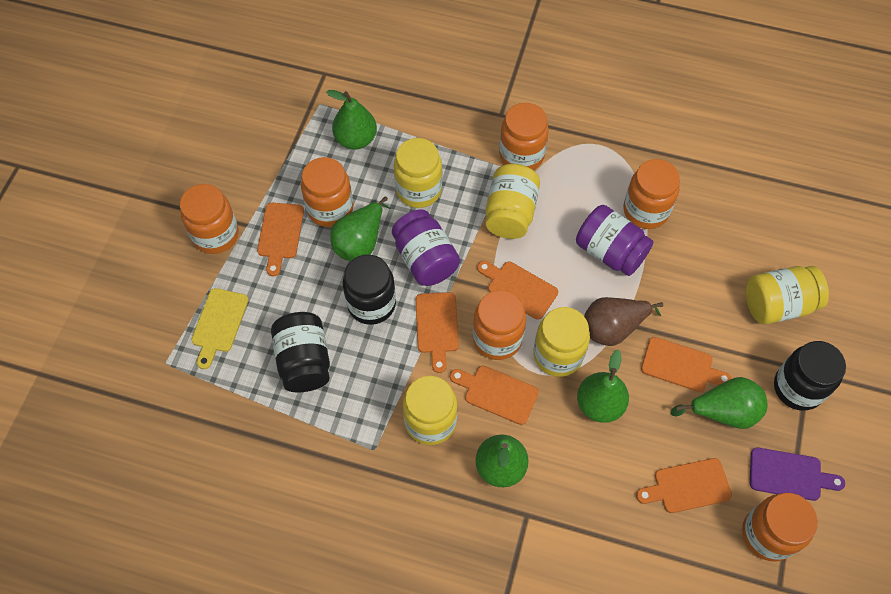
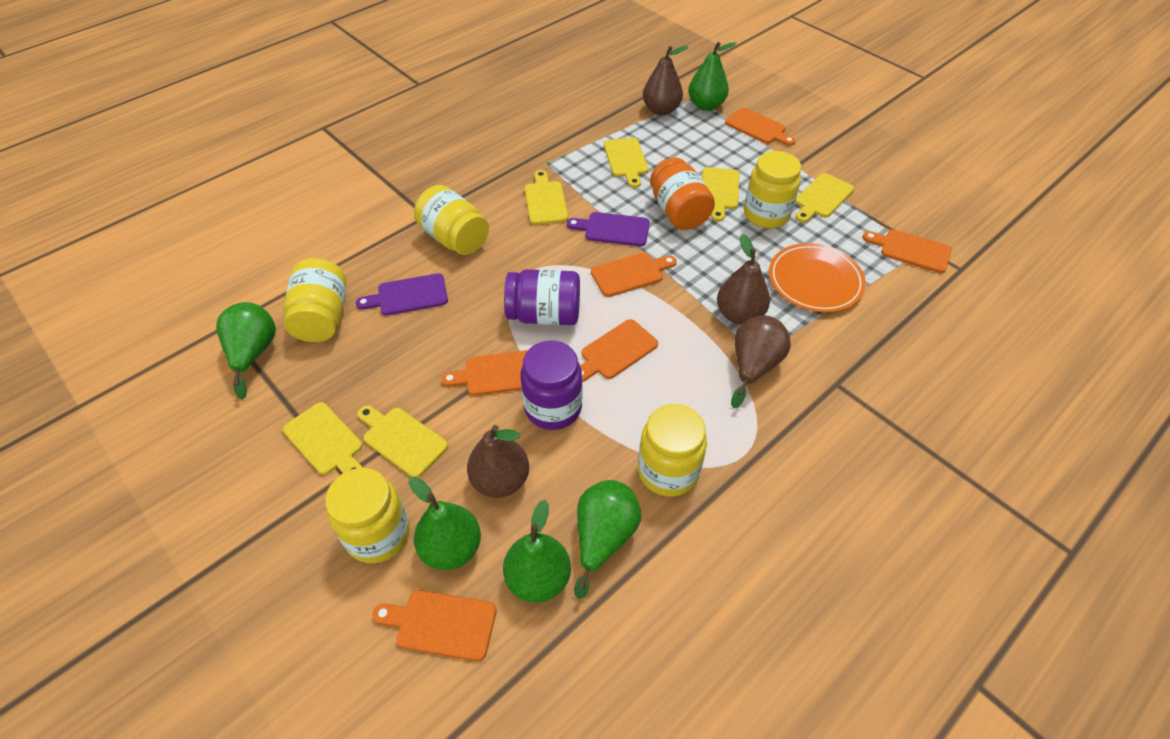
black jar: [271,312,330,392] [343,255,396,325] [774,341,846,411] = 3 -> none = 0
brown pear: [584,297,663,346] = 1 -> [467,425,529,498] [643,46,688,115] [717,234,770,325] [731,315,791,408] = 4
orange jar: [180,184,239,254] [301,157,353,227] [473,290,526,360] [499,103,549,170] [623,159,680,229] [742,493,818,562] = 6 -> [650,157,715,230] = 1
orange plate: none = 0 -> [769,243,866,312] = 1
purple cutting board: [750,447,845,501] = 1 -> [356,273,448,316] [567,212,650,246] = 2
yellow cutting board: [191,288,249,369] = 1 -> [283,402,363,475] [357,405,448,478] [525,170,568,225] [604,138,648,188] [702,167,740,222] [795,173,854,223] = 6

